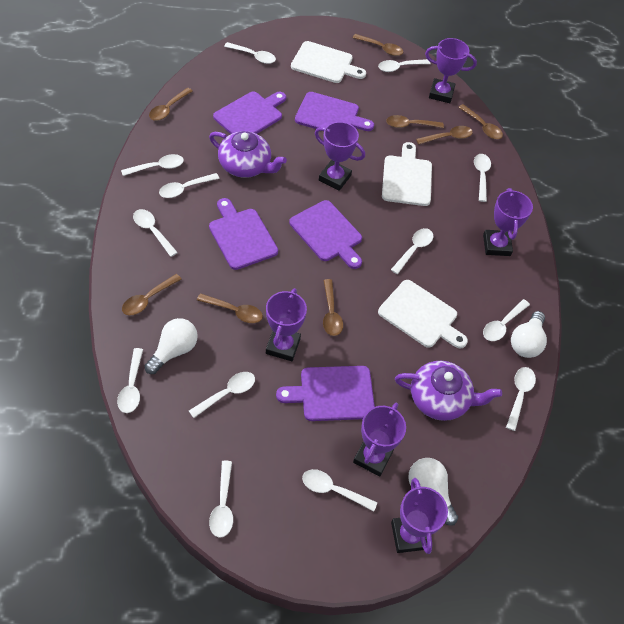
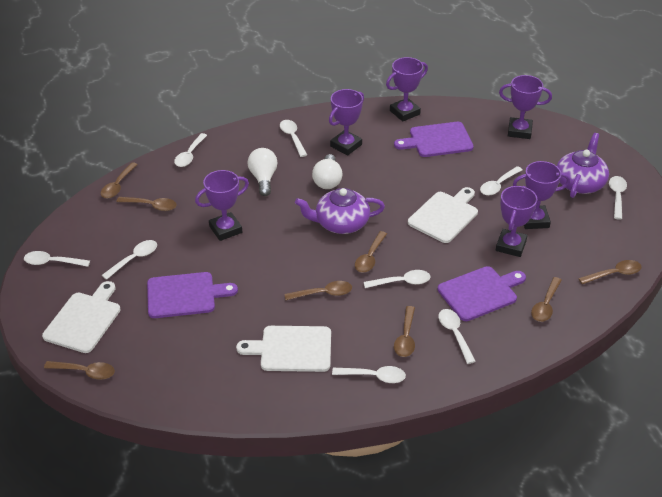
purple cutting board: [209,198,278,270] [213,92,286,134] [276,366,375,421] [289,200,362,269] [295,92,374,131] = 5 -> [147,272,238,318] [394,122,474,157] [438,266,526,321] = 3
white light bulb: [145,318,198,374] [408,458,458,526] [511,311,547,358] = 3 -> [248,148,278,196] [312,154,343,189] = 2
white spoon: [117,348,143,413] [121,154,184,176] [133,209,178,257] [159,173,220,198] [189,372,255,418] [209,461,233,538] [224,42,276,64] [302,469,377,512] [378,59,430,72] [391,228,433,274] [474,154,491,202] [483,299,530,341] [506,367,536,431] = 13 -> [24,251,90,267] [101,240,157,280] [174,133,207,167] [280,120,307,157] [332,366,406,383] [364,270,430,288] [438,309,476,364] [480,166,523,196] [609,176,627,220] = 9

